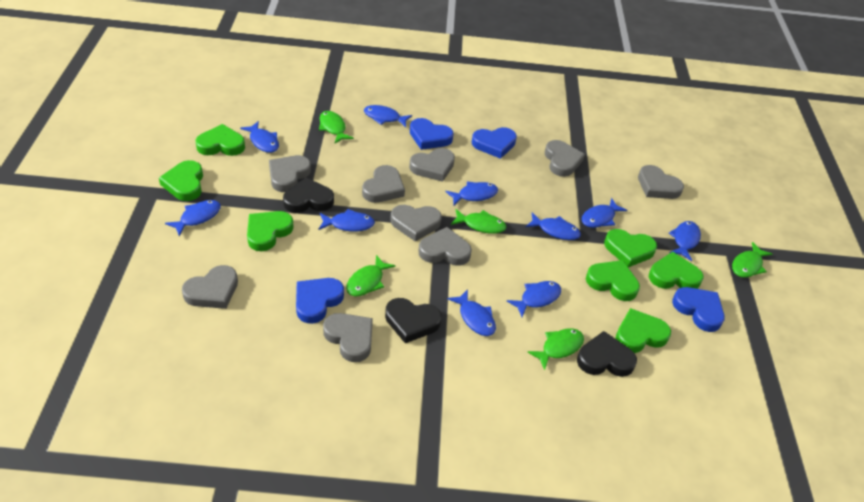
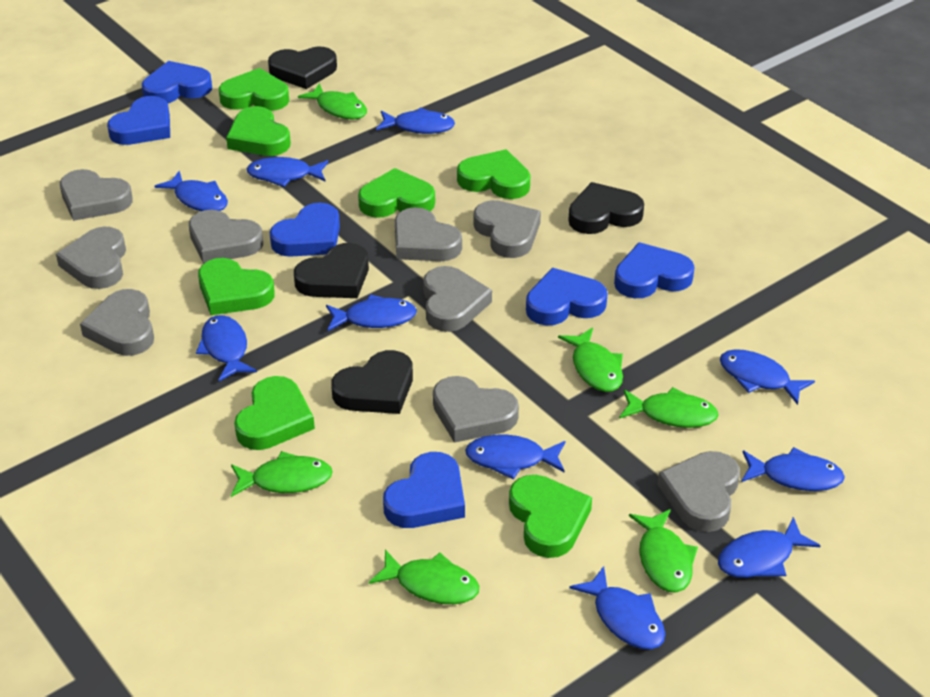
black heart: [283,178,334,213] [385,298,442,343] [577,331,637,377] = 3 -> [268,47,337,89] [294,243,369,298] [331,350,413,414] [568,182,644,234] = 4
blue heart: [296,278,344,324] [410,118,454,150] [472,127,517,159] [672,287,725,332] = 4 -> [107,96,170,145] [142,61,212,103] [270,202,340,257] [383,452,465,528] [526,268,608,325] [614,242,695,298] = 6
green fish: [319,111,354,144] [346,255,395,296] [451,209,506,234] [527,328,584,370] [732,242,772,278] = 5 -> [231,451,333,497] [298,83,367,120] [369,550,479,604] [558,327,623,392] [619,387,718,428] [629,509,698,593] = 6

